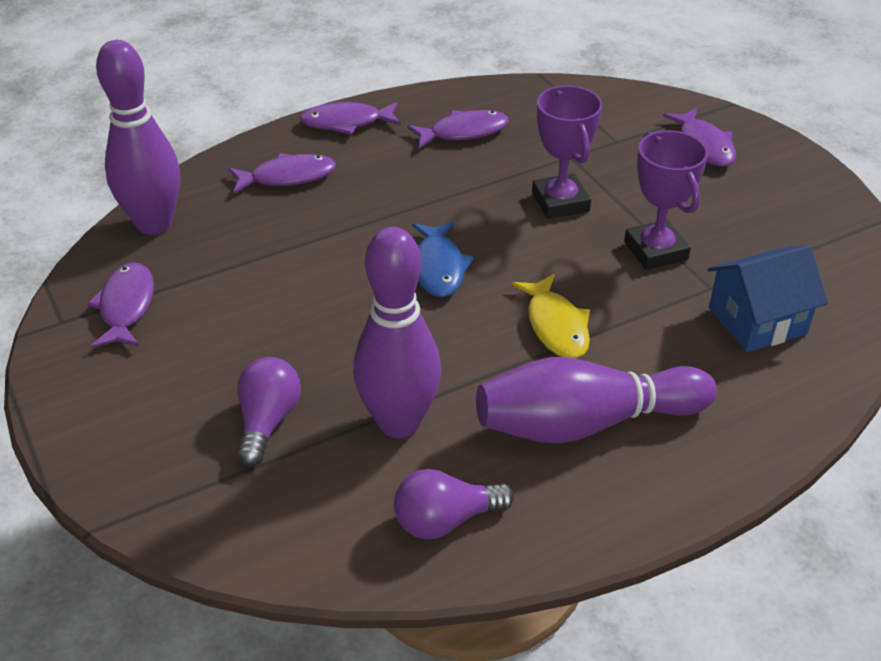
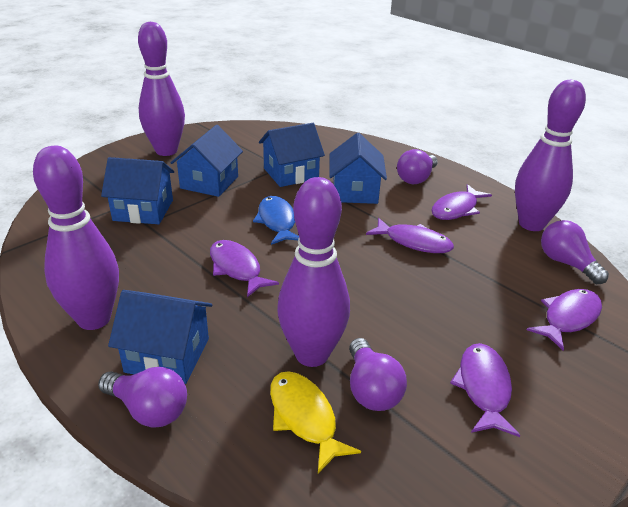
blue house: [708,245,828,352] = 1 -> [101,157,174,224] [108,290,212,384] [170,125,243,197] [259,123,325,187] [329,133,387,204] = 5
purple bowling pin: [96,40,180,235] [353,227,441,438] [476,357,717,444] = 3 -> [33,146,119,330] [138,22,185,156] [277,177,350,367] [515,80,586,231] = 4
purple light bulb: [237,357,301,466] [394,469,514,539] = 2 -> [98,367,187,427] [349,338,407,411] [397,149,438,184] [541,220,609,284] = 4
purple trophy: [532,85,603,219] [624,130,708,270] = 2 -> none = 0

